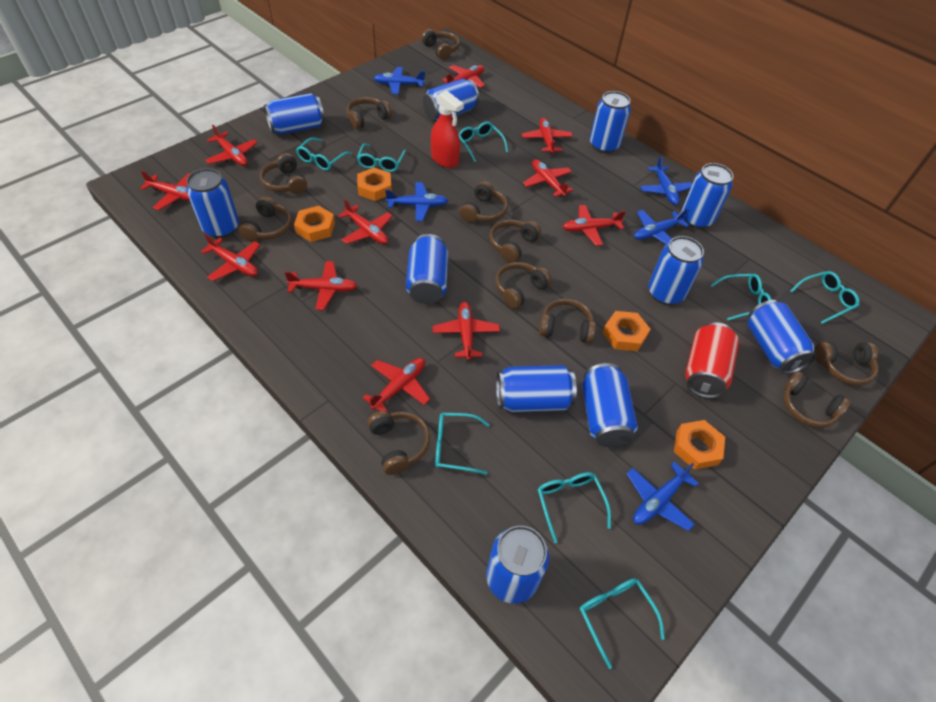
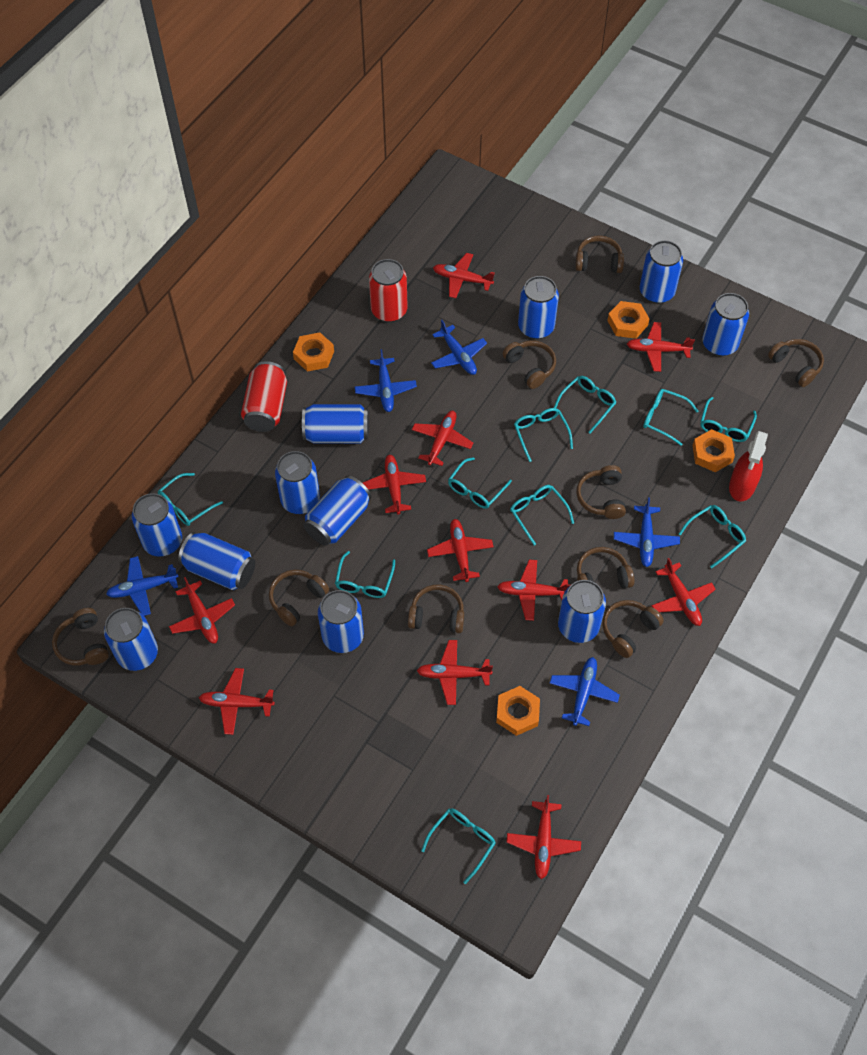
brown headphones: [239,196,292,242] [260,153,307,194] [346,97,392,129] [367,411,430,475] [421,29,460,60] [459,181,508,223] [489,219,541,263] [495,262,552,309] [539,298,596,343] [784,371,851,428] [814,341,878,386] = 11 -> [52,608,109,665] [269,570,329,626] [408,585,464,633] [503,340,556,389] [575,235,624,273] [576,465,626,519] [577,547,635,588] [602,600,664,658] [768,339,824,387] = 9
red can: [685,322,739,398] = 1 -> [241,361,287,432] [369,259,407,322] = 2
turquoise glasses: [296,137,352,171] [357,143,406,172] [435,413,490,475] [458,122,508,162] [537,472,611,543] [579,578,665,669] [711,274,772,320] [790,271,859,324] = 8 -> [158,473,223,526] [335,551,395,598] [421,808,496,884] [448,457,512,509] [510,485,574,546] [514,408,573,462] [554,376,617,433] [643,389,698,446] [679,505,746,568] [700,397,757,442] = 10

